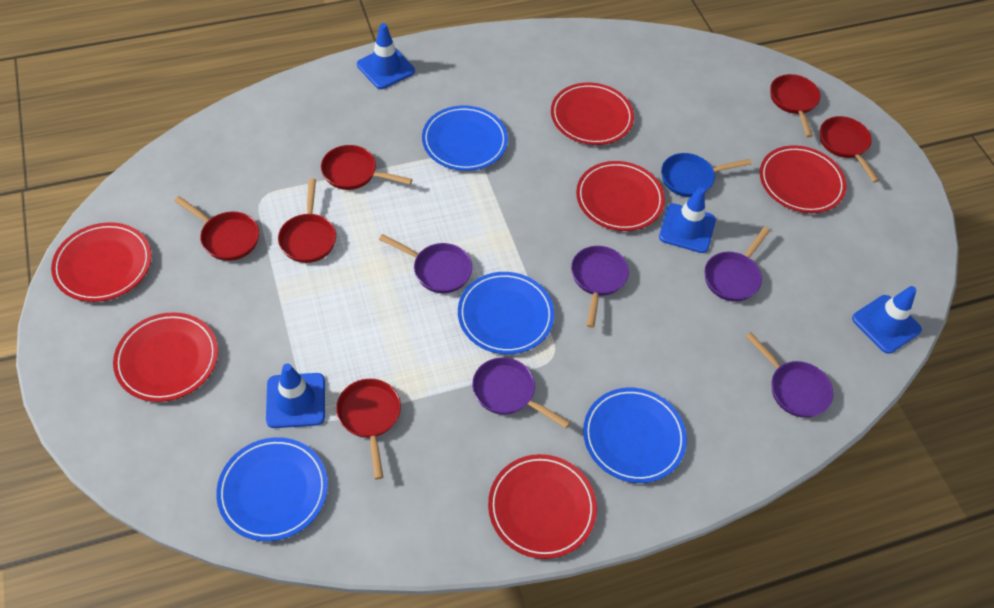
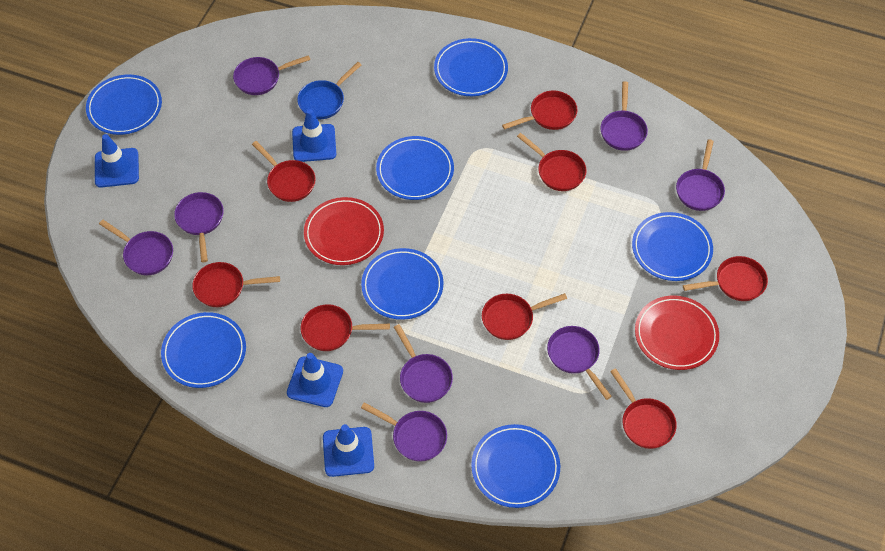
blue plate: [216,437,328,541] [422,106,508,171] [458,272,554,354] [583,388,687,483] = 4 -> [86,75,162,135] [161,312,246,388] [361,248,443,320] [376,136,454,200] [434,38,508,96] [471,424,560,508] [632,212,713,281] = 7
purple pan: [379,234,472,293] [472,357,570,428] [571,246,629,328] [704,227,770,302] [746,332,833,418] = 5 -> [99,220,173,275] [174,192,224,262] [233,55,310,95] [361,402,447,462] [394,324,453,403] [547,326,612,400] [600,81,648,151] [676,139,725,211] = 8
red pan: [175,196,259,261] [278,179,336,263] [321,145,412,190] [336,379,401,479] [770,74,821,138] [820,116,879,183] = 6 -> [192,262,280,307] [252,141,316,202] [301,304,390,351] [482,293,567,340] [502,91,578,130] [517,133,587,191] [610,368,677,449] [683,256,768,301] = 8
red plate: [51,222,152,302] [113,312,218,402] [488,454,597,559] [551,83,634,145] [576,161,665,231] [760,145,846,213] = 6 -> [304,197,384,265] [635,296,719,370] = 2

